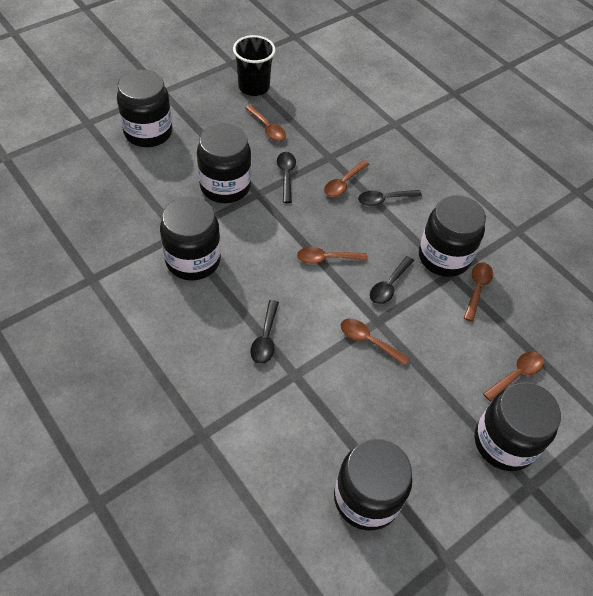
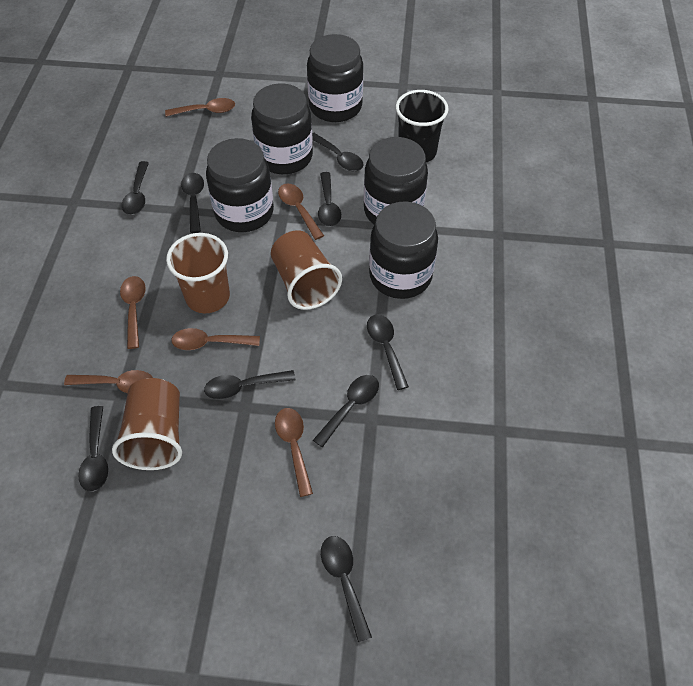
black jar: [117,70,173,147] [160,196,221,281] [197,123,251,203] [334,439,412,530] [419,195,486,277] [475,382,561,471] = 6 -> [206,138,274,232] [251,84,313,174] [307,34,363,122] [364,137,428,225] [369,201,438,299] = 5
black spoon: [250,300,279,364] [277,152,296,203] [358,190,422,206] [370,256,414,304] = 4 -> [78,406,108,492] [122,161,149,215] [181,173,204,233] [204,370,296,400] [312,133,364,171] [313,375,379,447] [318,172,341,227] [321,536,372,642] [367,314,409,390] = 9
brown cup: none = 0 -> [112,378,182,470] [166,233,230,313] [271,230,342,310] = 3

